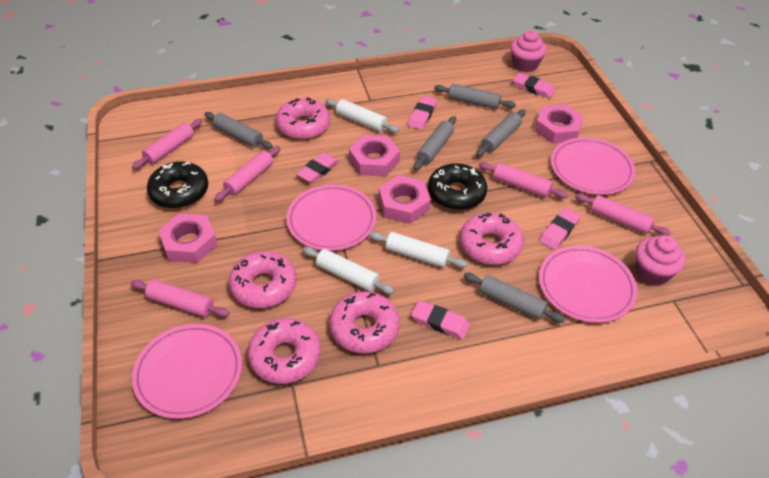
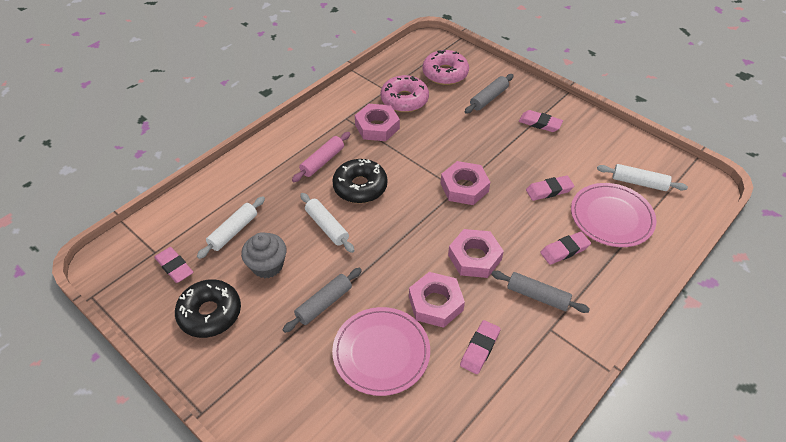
grey cupcake: none = 0 -> [241,232,287,278] = 1
grey rolling pin: [204,112,273,149] [414,116,456,170] [434,84,516,109] [464,273,565,323] [476,109,526,156] = 5 -> [283,268,362,333] [465,74,514,114] [491,271,590,313] = 3
pink cupcake: [510,30,546,72] [636,235,685,285] = 2 -> none = 0
pink donut: [229,251,297,308] [248,318,321,384] [276,97,330,139] [329,291,400,353] [460,213,524,265] = 5 -> [381,75,429,112] [423,50,469,85] = 2
pink plate: [132,324,242,419] [286,184,376,251] [539,246,637,323] [551,137,635,195] = 4 -> [332,307,430,396] [571,183,656,247] = 2
pink rolling pin: [131,280,229,317] [132,119,203,169] [215,146,281,201] [479,162,568,198] [575,193,671,236] = 5 -> [292,132,350,182] = 1

